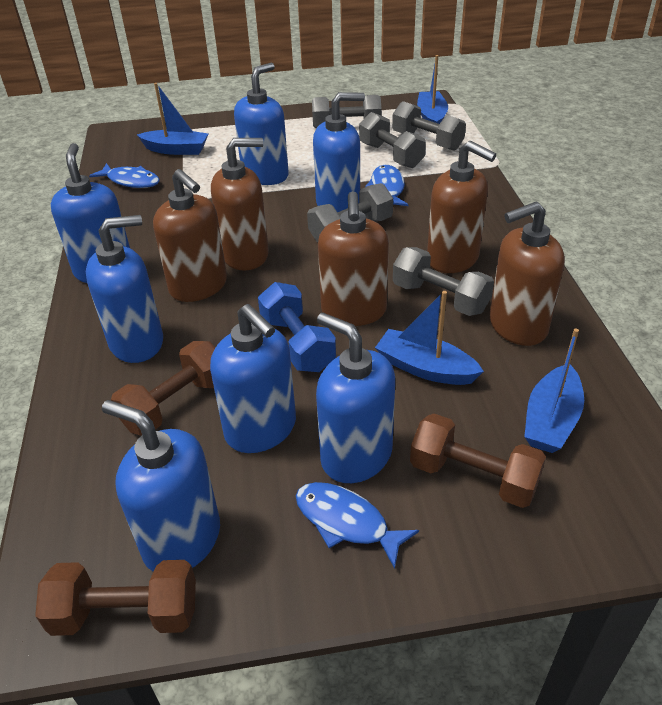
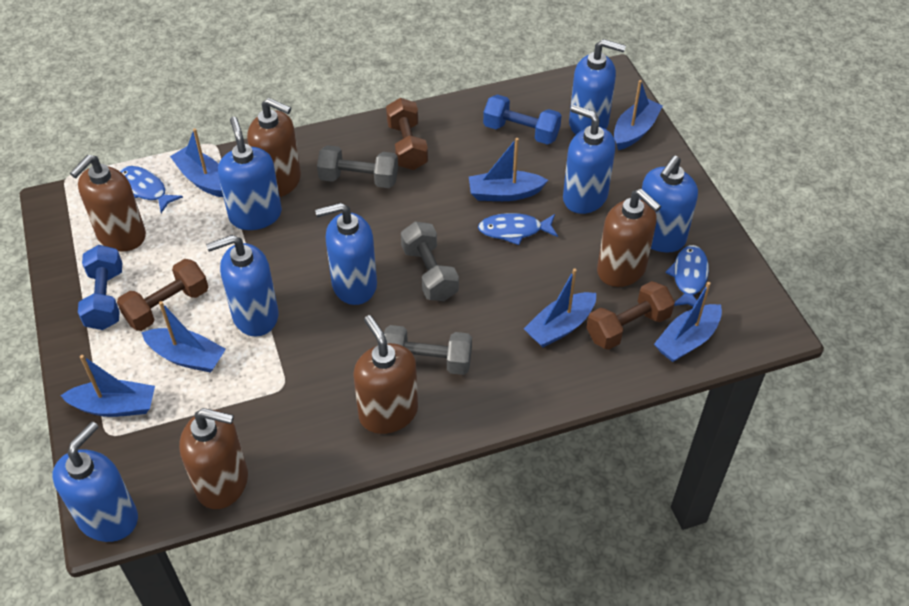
blue boat: [137,83,208,155] [375,291,484,385] [417,55,448,124] [524,328,584,453] = 4 -> [60,355,155,417] [141,301,226,373] [170,128,223,197] [469,138,548,201] [524,269,596,347] [614,80,663,150] [654,282,722,362] = 7
blue dumbbell: [258,282,336,372] = 1 -> [78,245,122,330] [483,95,562,145] = 2
grey dumbbell: [307,183,393,242] [312,95,382,128] [359,112,426,168] [392,101,466,151] [393,247,494,316] = 5 -> [317,145,398,188] [384,325,472,375] [401,221,459,301] = 3

